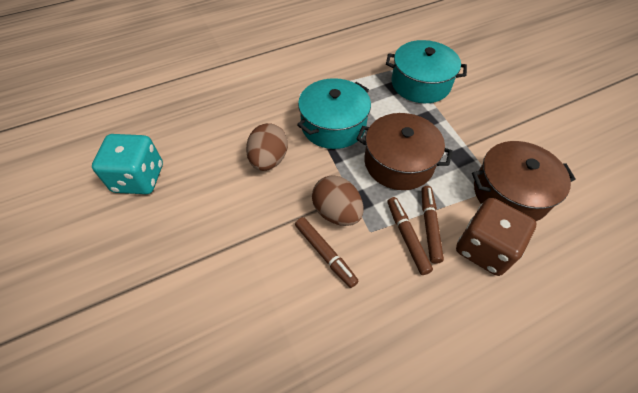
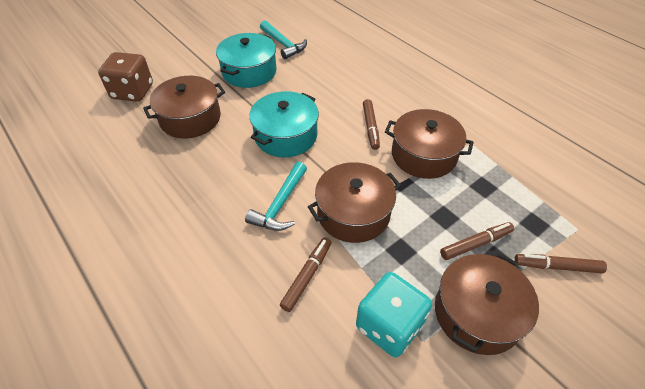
brown egg: [246,123,288,171] [312,175,363,226] = 2 -> none = 0
brown marker: [295,217,358,288] [387,197,433,275] [422,186,444,264] = 3 -> [280,237,332,312] [363,99,380,150] [440,222,514,260] [514,254,607,273] = 4
brown pot: [357,113,453,190] [472,141,576,221] = 2 -> [143,76,225,138] [308,162,401,243] [385,109,474,179] [435,252,539,355] = 4
turquoise hammer: none = 0 -> [245,162,307,231] [260,20,307,59] = 2

